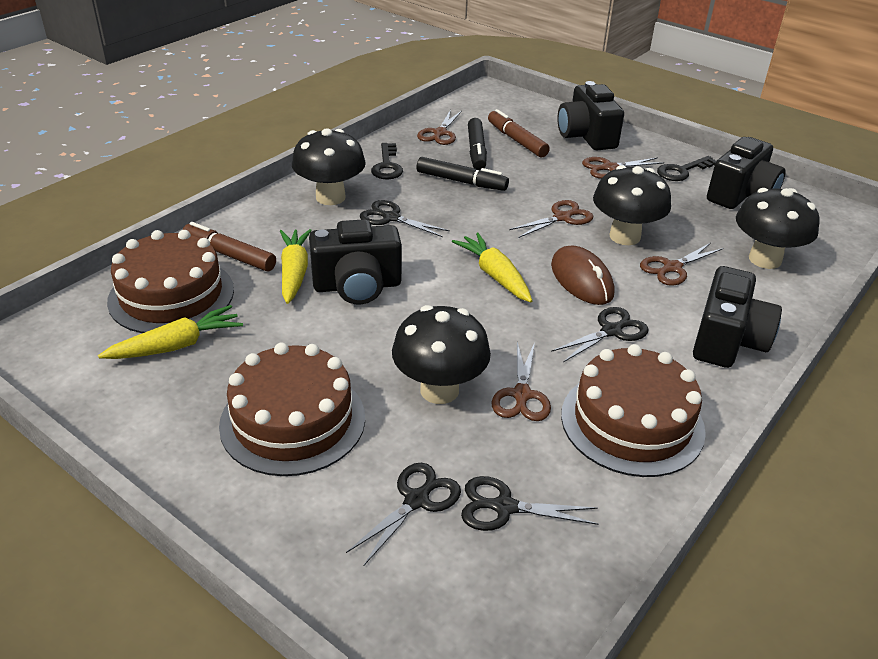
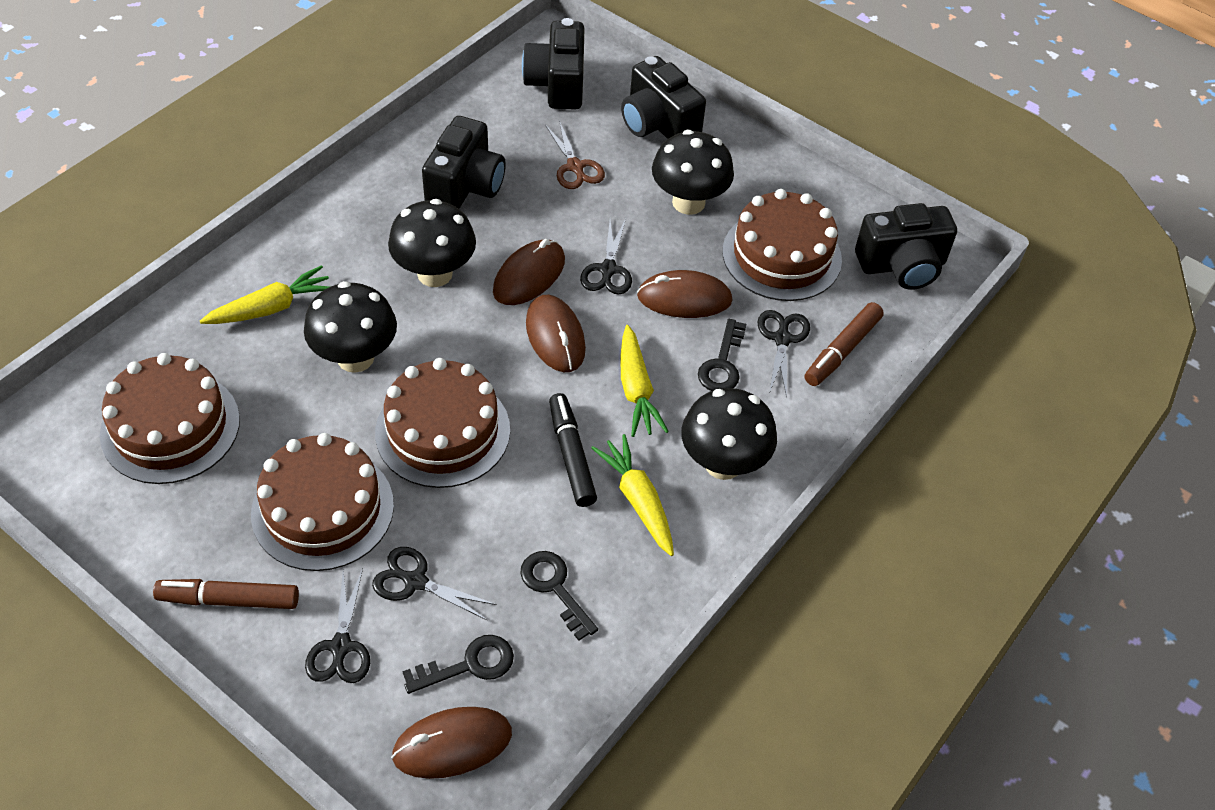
black key: [371,143,403,179] [657,156,716,181] = 2 -> [402,635,514,694] [520,551,598,641] [698,319,746,391] = 3
black marker: [416,157,509,191] [468,118,487,170] = 2 -> [549,393,597,507] = 1
brown cake: [107,230,234,333] [219,342,365,476] [561,344,706,477] = 3 -> [100,353,240,484] [251,433,394,571] [375,358,510,488] [722,189,842,301] = 4
brown mouse: [551,245,614,305] = 1 -> [391,707,512,779] [493,239,565,305] [526,295,586,372] [637,270,733,318] = 4
brown scissors: [417,110,462,145] [492,342,551,421] [509,200,593,238] [582,157,664,179] [640,243,723,286] = 5 -> [545,120,605,189] = 1

